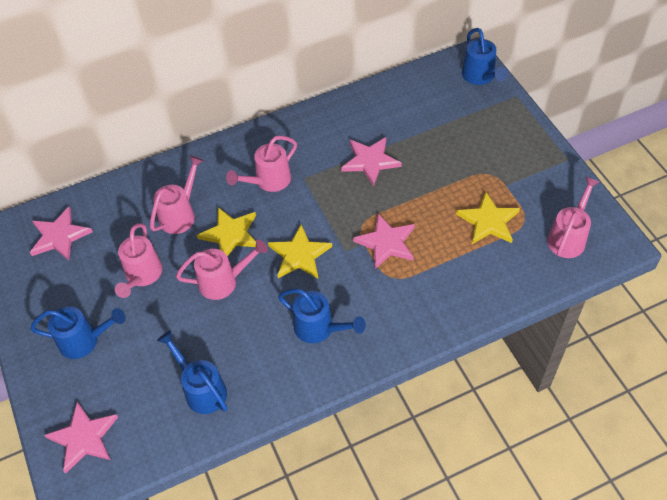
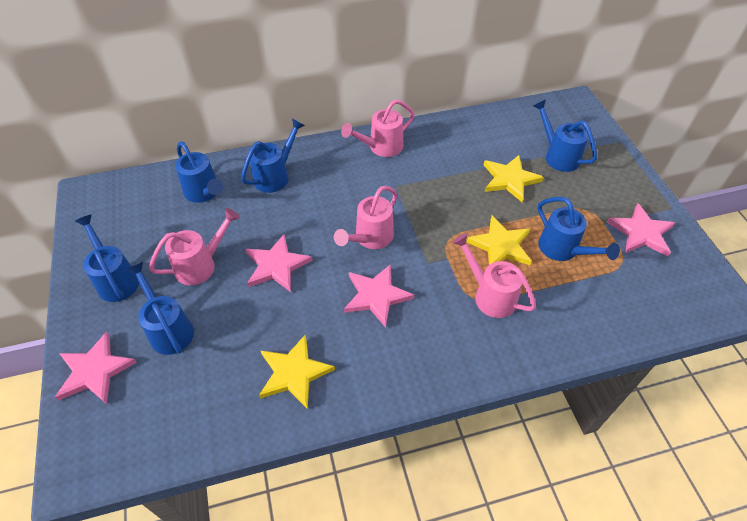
blue watering can: [31,307,126,359] [157,331,227,414] [278,288,366,343] [462,28,508,85] = 4 -> [75,215,139,302] [126,262,194,355] [175,141,223,203] [241,119,305,193] [533,99,597,172] [538,197,620,261] = 6
pink watering can: [115,223,162,298] [150,156,204,234] [176,239,268,300] [226,136,297,192] [547,176,599,258] = 5 -> [149,208,240,285] [334,186,397,249] [341,99,415,157] [452,233,536,318] = 4

